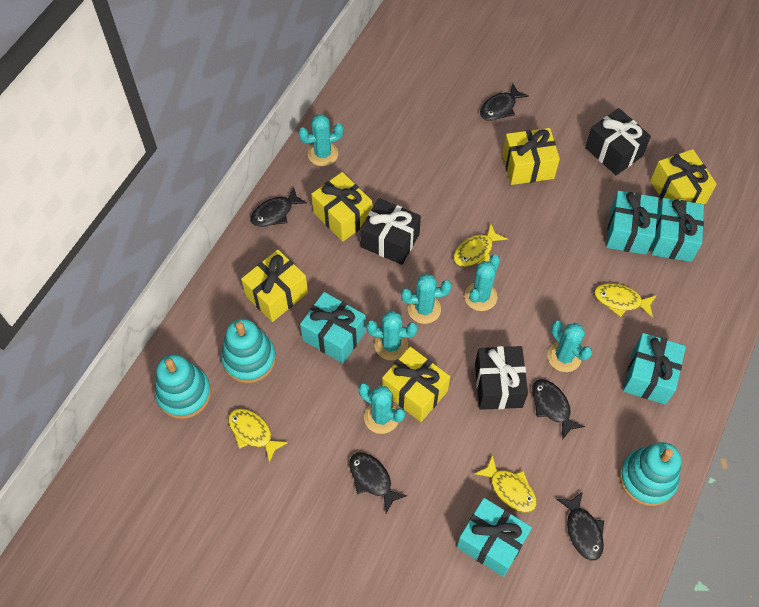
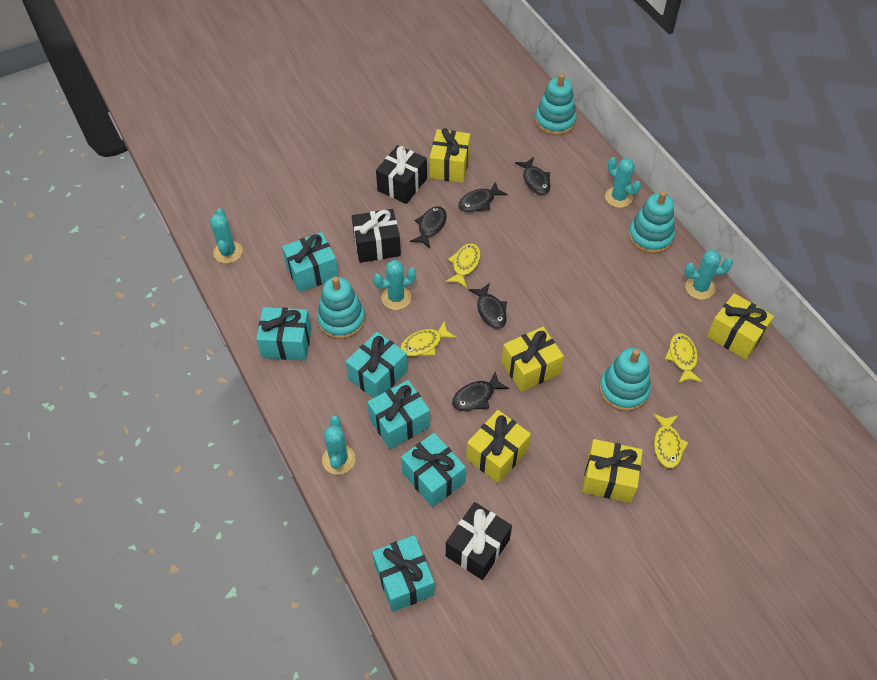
turquoise cactus: [298,114,344,166] [358,383,405,434] [366,311,418,360] [401,274,452,324] [464,255,500,311] [547,321,592,372] = 6 -> [210,208,242,263] [322,416,356,475] [373,260,416,310] [605,157,641,208] [684,250,733,300] = 5
turquoise gift: [300,292,366,363] [457,498,532,577] [606,191,659,255] [623,333,686,405] [651,198,704,262] = 5 -> [256,307,311,360] [282,232,339,292] [346,332,408,398] [367,380,430,449] [372,535,435,612] [401,433,466,507] = 6
turquoise stacking toy: [155,355,211,419] [221,319,276,383] [619,442,681,506] = 3 -> [317,276,365,339] [535,73,577,136] [599,348,651,411] [628,191,675,254] = 4

